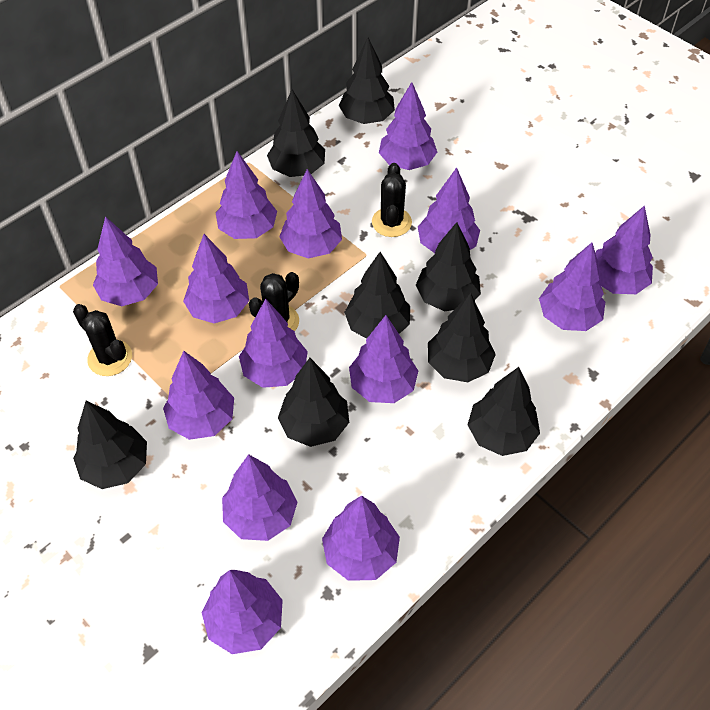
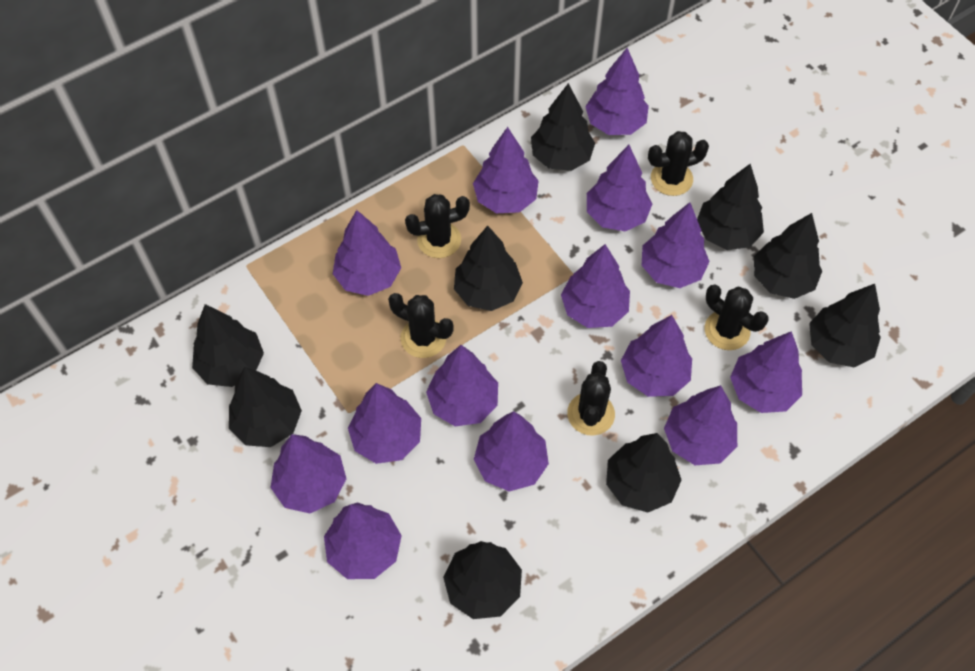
black cactus: [73,304,132,376] [249,272,299,331] [372,163,412,237] = 3 -> [388,293,454,358] [405,194,470,258] [567,361,615,436] [648,131,709,196] [705,285,768,350] = 5
black tree: [73,401,147,489] [267,89,325,177] [278,358,349,447] [339,37,395,124] [344,252,410,339] [416,222,481,311] [428,293,496,382] [468,367,540,456] = 8 -> [192,304,264,387] [229,367,302,447] [443,541,522,619] [454,226,523,311] [531,83,595,171] [606,433,682,512] [697,164,764,250] [754,213,822,299] [809,284,881,368] = 9

